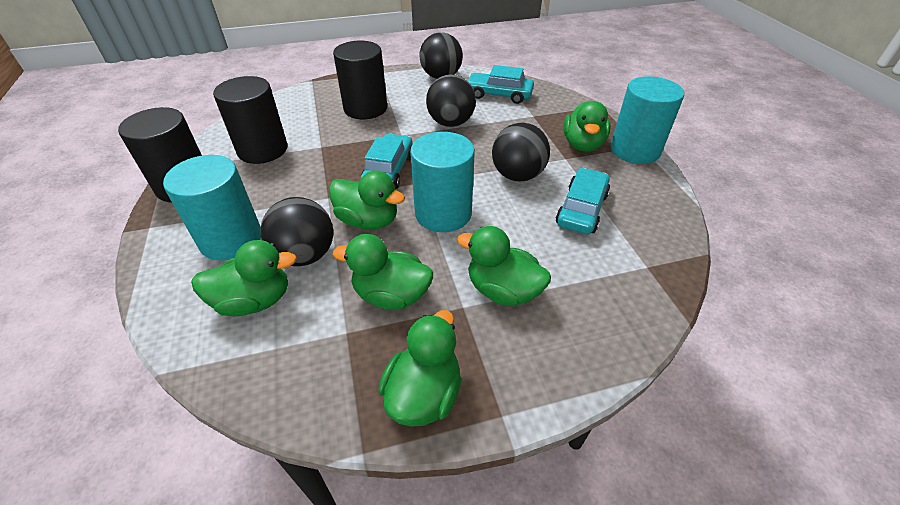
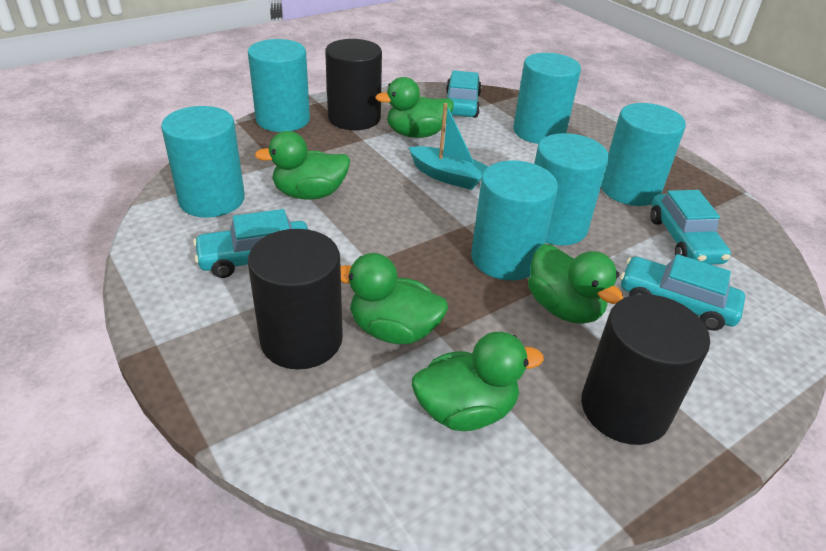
black ball: [260,197,333,266] [419,33,463,79] [426,74,476,127] [492,123,550,181] = 4 -> none = 0
green duck: [191,240,297,316] [329,170,405,230] [333,234,433,310] [378,310,461,427] [457,226,551,306] [563,101,610,152] = 6 -> [255,131,350,200] [340,253,448,344] [375,77,454,138] [412,332,544,431] [528,244,623,324] = 5
turquoise boat: none = 0 -> [409,103,489,190] = 1
turquoise car: [361,134,413,189] [468,65,534,104] [556,168,610,234] = 3 -> [193,209,308,278] [446,70,482,118] [620,254,745,331] [650,190,731,265] = 4
turquoise cylinder: [163,155,261,261] [410,132,475,232] [610,76,684,164] = 3 -> [161,106,245,218] [248,39,310,132] [471,160,558,280] [513,53,581,144] [534,133,609,246] [601,103,686,206] = 6

